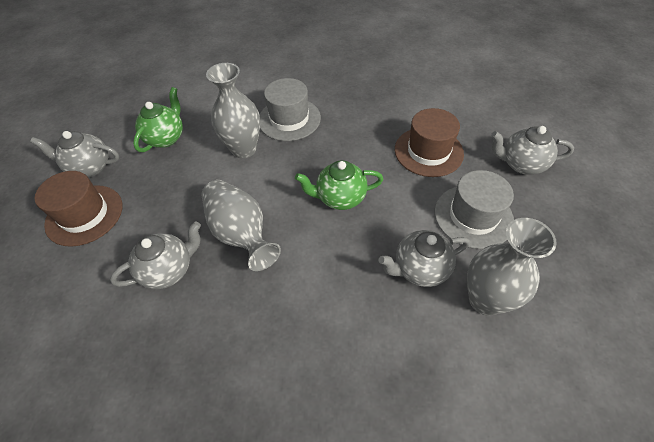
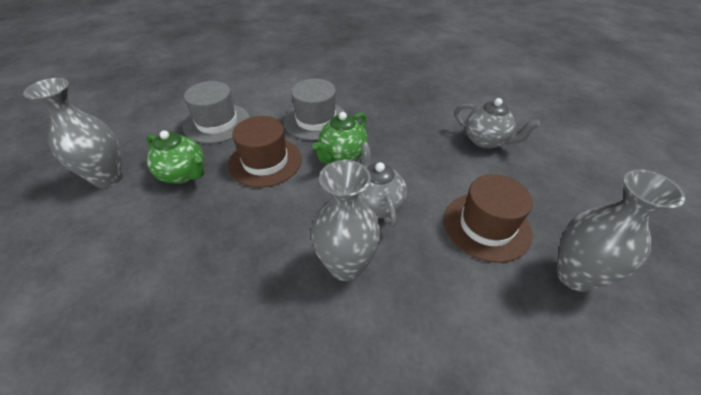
grey teapot: [30,131,119,177] [110,221,201,289] [379,230,470,287] [491,126,574,175] = 4 -> [358,142,407,228] [454,98,540,149] = 2

